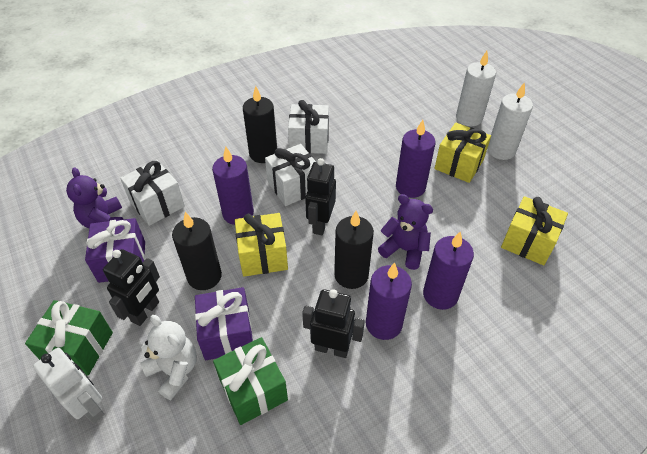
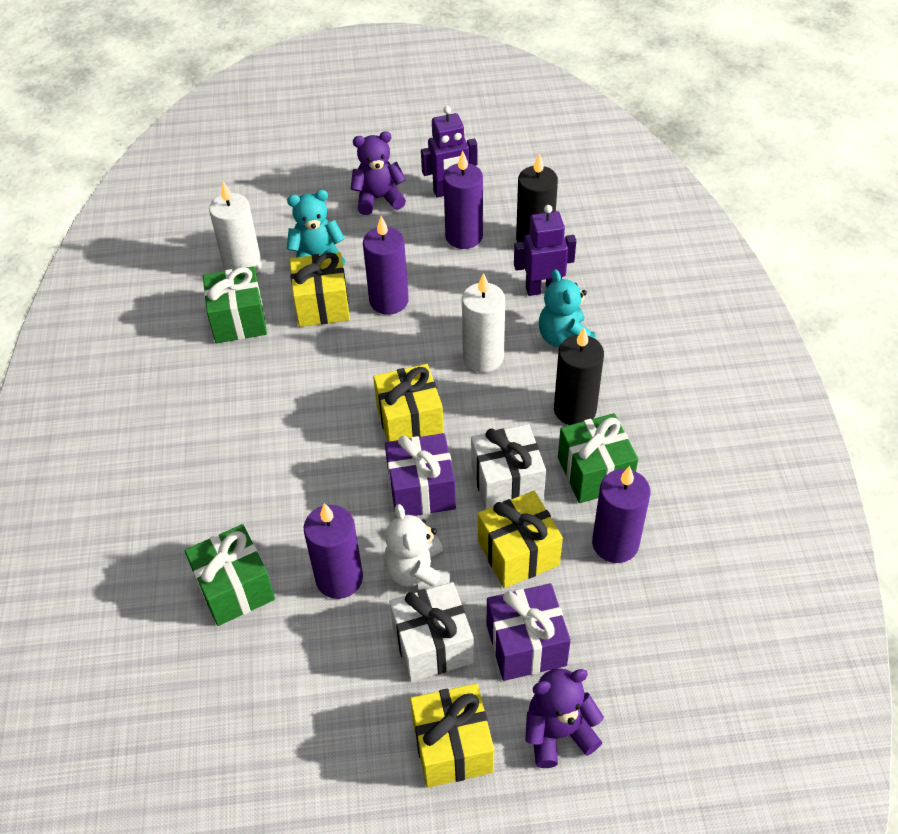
black candle: [172,212,222,290] [243,86,277,163] [334,211,374,289] = 3 -> [516,153,558,242] [554,327,604,425] = 2
black robot: [103,249,160,326] [302,289,365,358] [305,158,336,235] = 3 -> none = 0
green gift: [25,300,113,376] [213,337,288,425] = 2 -> [185,524,275,626] [203,266,267,343] [558,413,638,503] = 3
purple robot: none = 0 -> [421,106,477,197] [514,205,576,296] = 2
turquoise teddy bear: none = 0 -> [286,190,345,265] [539,269,596,347] = 2
white gift: [120,160,185,226] [265,144,316,206] [288,100,329,154] = 3 -> [389,582,474,682] [471,424,546,509] = 2
white robot: [33,348,105,424] = 1 -> none = 0
yellow gift: [235,213,288,277] [434,123,491,183] [501,196,568,265] = 3 -> [290,252,350,327] [373,364,444,442] [410,683,494,788] [478,491,563,588] = 4

